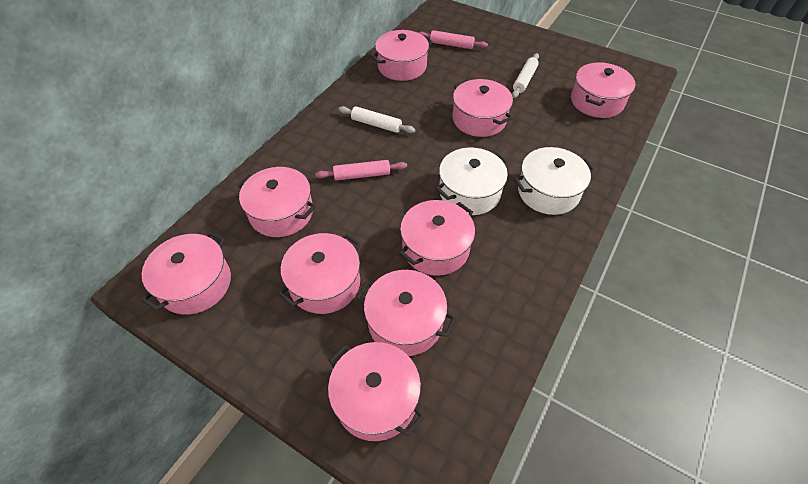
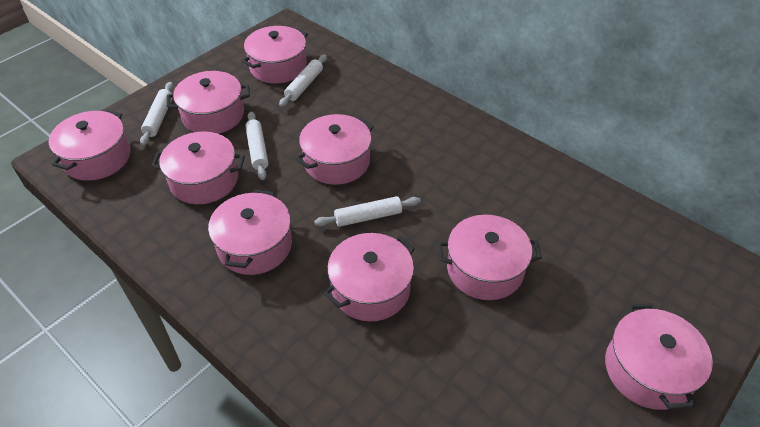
pink rolling pin: [315,160,407,181] [418,30,488,49] = 2 -> none = 0
white pot: [436,148,508,215] [514,147,595,215] = 2 -> none = 0
white rolling pin: [338,106,416,133] [512,53,539,98] = 2 -> [140,82,173,146] [245,112,268,180] [279,54,327,107] [314,196,421,227] = 4

